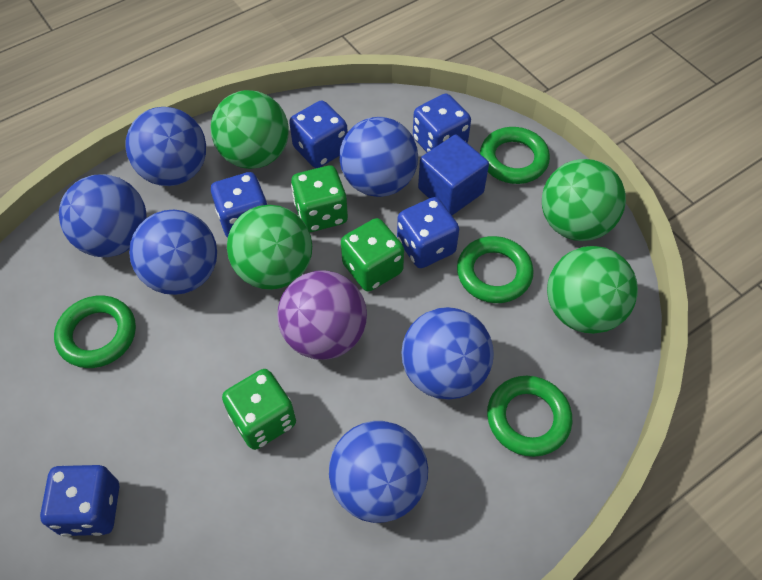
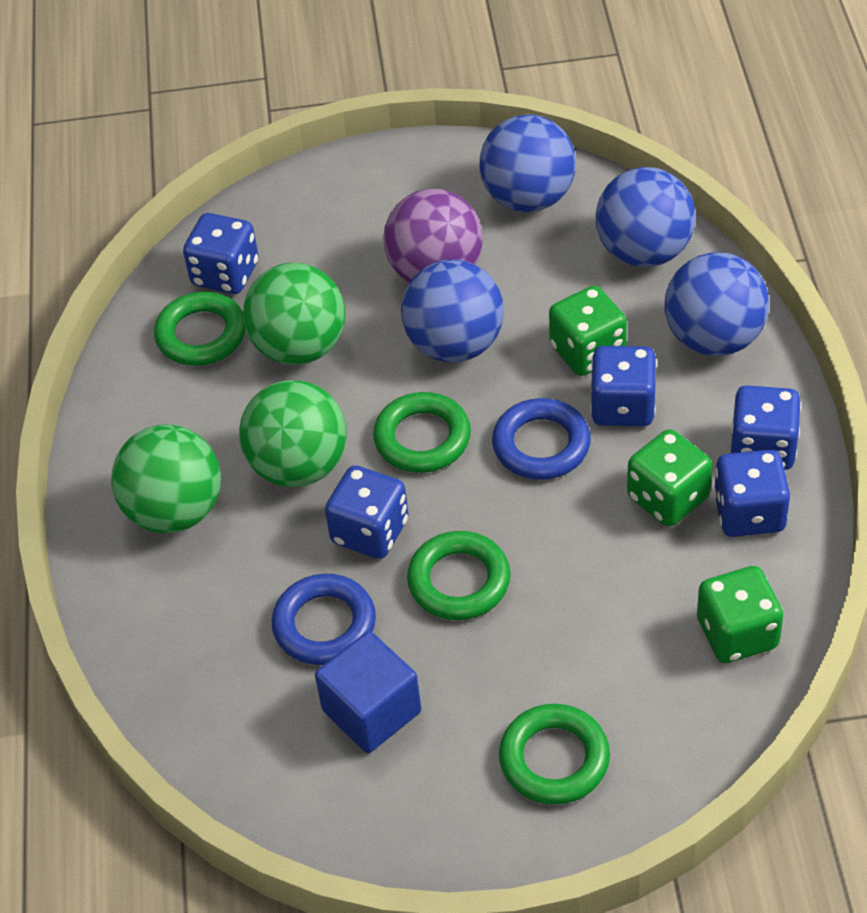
blue ball: [59,174,147,257] [125,107,206,186] [129,209,217,295] [329,421,428,523] [339,117,418,197] [401,307,494,399] = 6 -> [401,260,504,362] [479,114,576,212] [596,167,696,267] [665,252,769,356] = 4
blue ring: none = 0 -> [272,574,376,665] [492,398,591,480] = 2
green ball: [211,90,289,169] [227,205,312,290] [542,159,626,241] [547,246,638,334] = 4 -> [111,424,221,533] [239,380,347,487] [243,263,345,365] = 3

